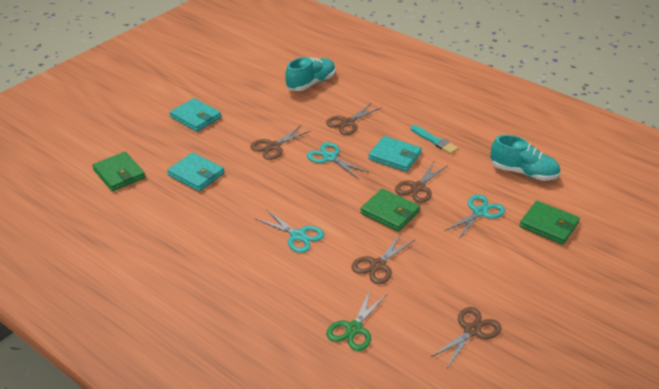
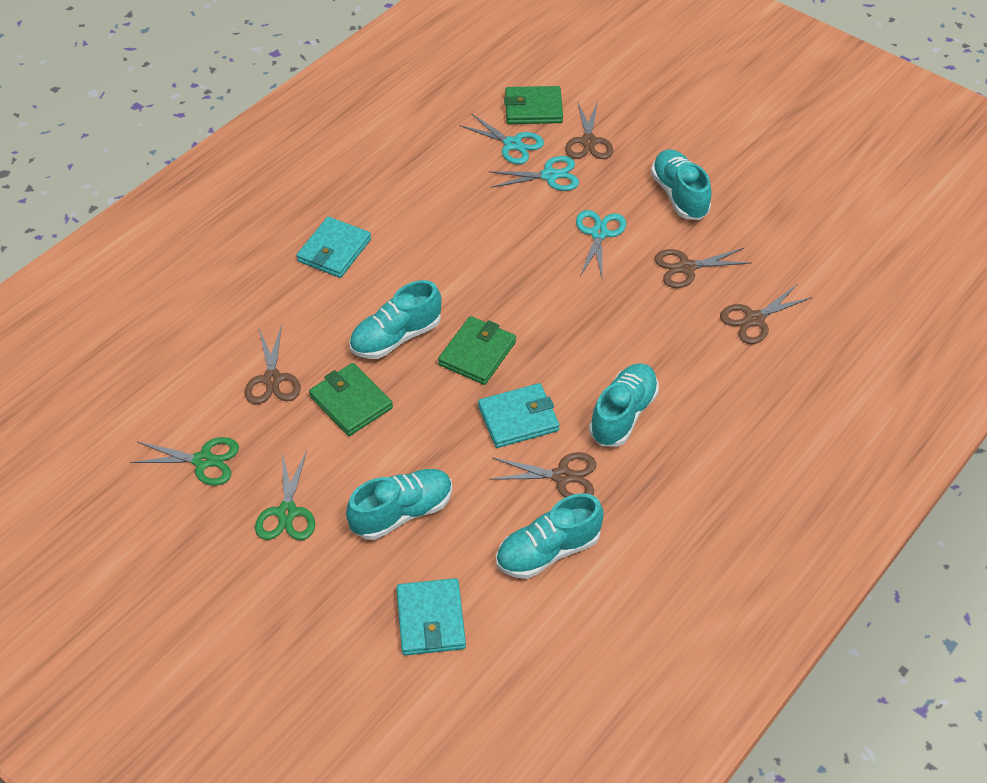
green scissors: [326,290,386,351] = 1 -> [130,437,239,486] [255,451,315,540] = 2
turquoise brush: [411,125,458,154] = 1 -> none = 0
turquoise shoe: [285,57,335,91] [491,135,561,181] = 2 -> [346,469,452,540] [349,280,442,359] [496,493,604,579] [589,363,659,447] [651,149,712,220] = 5

